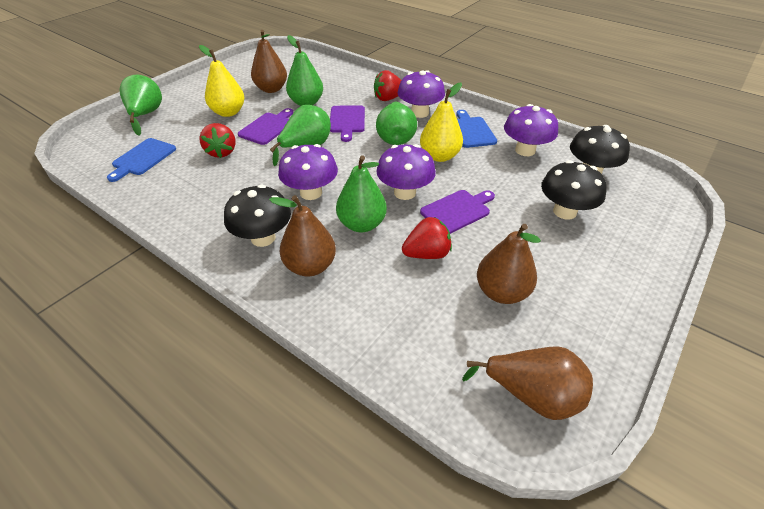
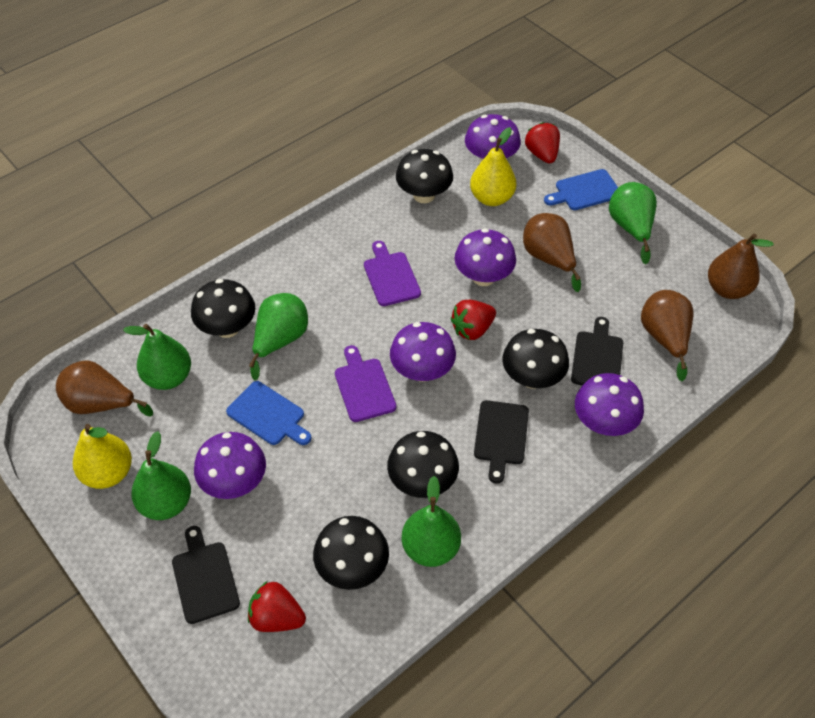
black cutting board: none = 0 -> [172,526,240,624] [474,400,529,483] [571,317,623,385] = 3
black mushroom: [224,185,291,247] [541,160,607,220] [570,125,630,174] = 3 -> [191,279,255,338] [313,516,389,590] [387,431,459,498] [396,149,453,203] [502,329,569,389] = 5
purple cutting board: [238,108,293,145] [330,105,365,142] [420,190,495,234] = 3 -> [335,345,396,422] [364,241,421,306] = 2
purple mushroom: [278,144,338,200] [376,144,436,200] [398,70,445,118] [504,104,558,156] = 4 -> [194,432,266,499] [390,322,456,382] [455,228,516,286] [465,114,521,161] [575,373,644,436] = 5

